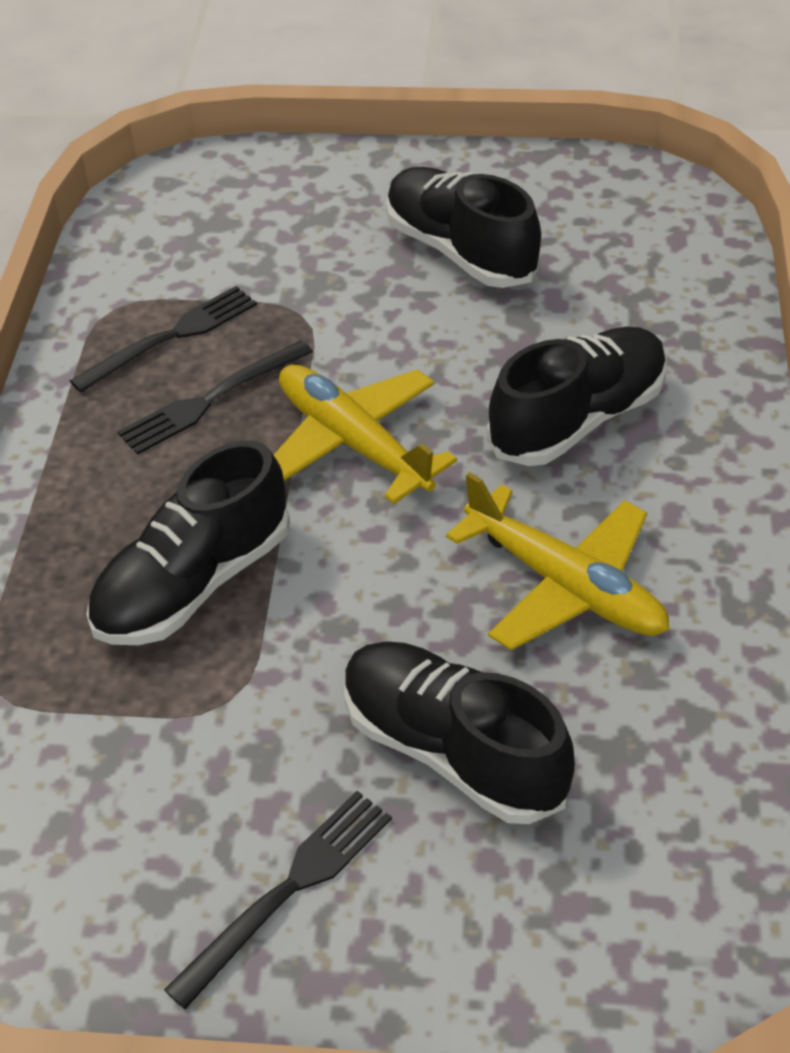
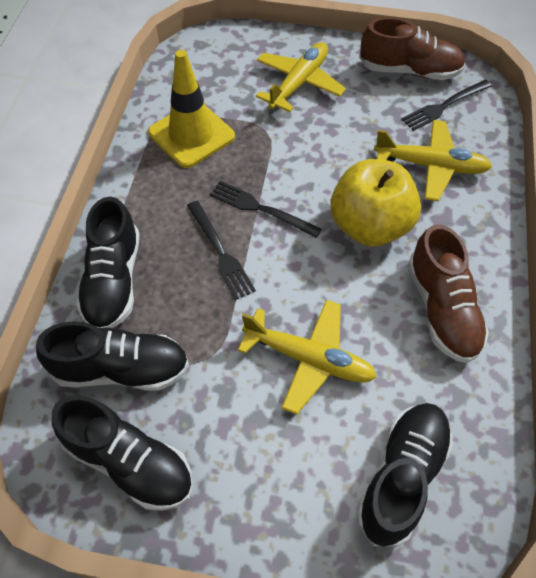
brown shoe: none = 0 -> [359,17,466,80] [408,225,489,363] = 2
yellow apple: none = 0 -> [330,159,421,246] = 1
yellow plane: [274,365,457,504] [446,472,670,650] = 2 -> [238,300,377,415] [256,42,346,112] [374,120,492,201] = 3
yellow traffic cone: none = 0 -> [148,50,235,168] = 1

